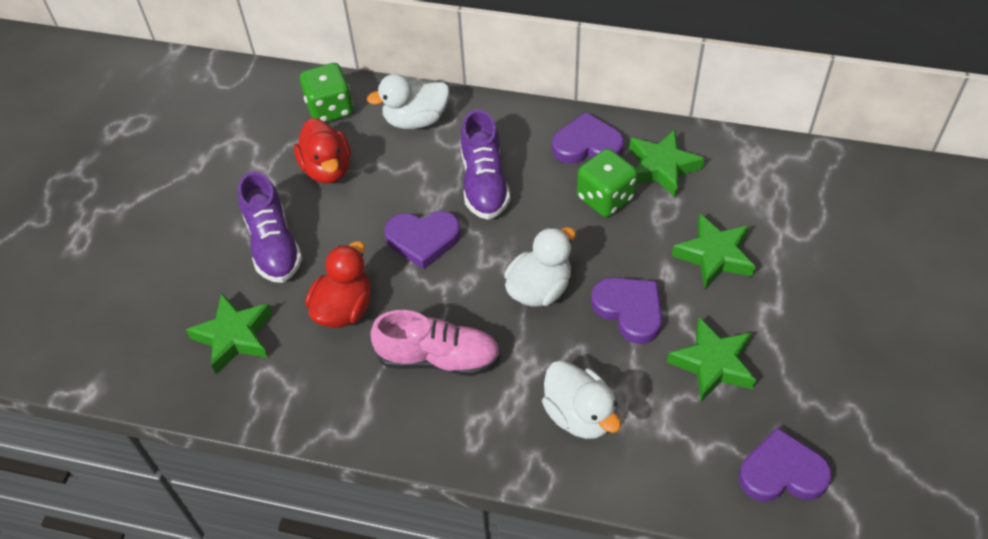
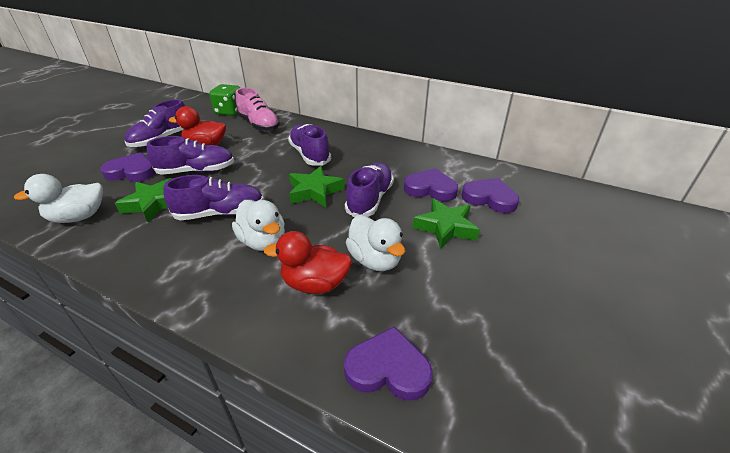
green dice: [300,63,353,123] [577,149,638,217] = 2 -> [209,84,240,116] = 1
green star: [186,293,273,374] [629,129,705,198] [667,317,756,402] [672,214,756,289] = 4 -> [115,178,173,222] [289,166,344,207] [413,199,480,249] = 3
purple shoe: [238,171,302,283] [460,109,510,220] = 2 -> [125,99,185,148] [147,136,234,175] [163,175,264,220] [288,124,331,166] [345,162,394,218] = 5

